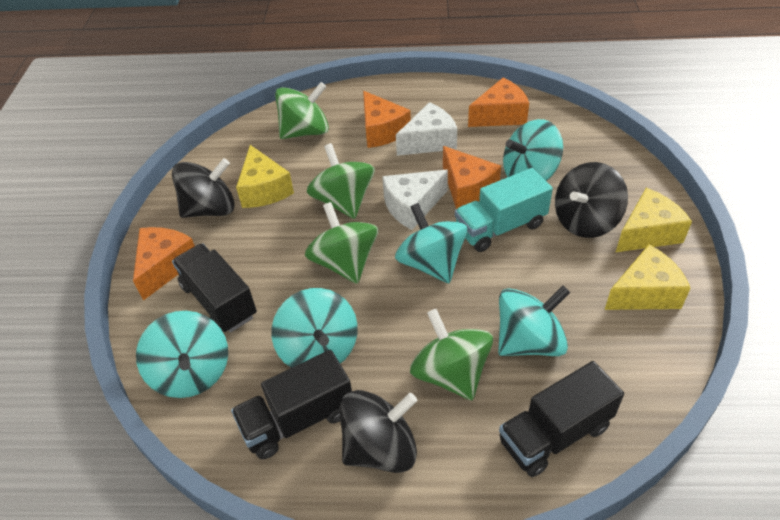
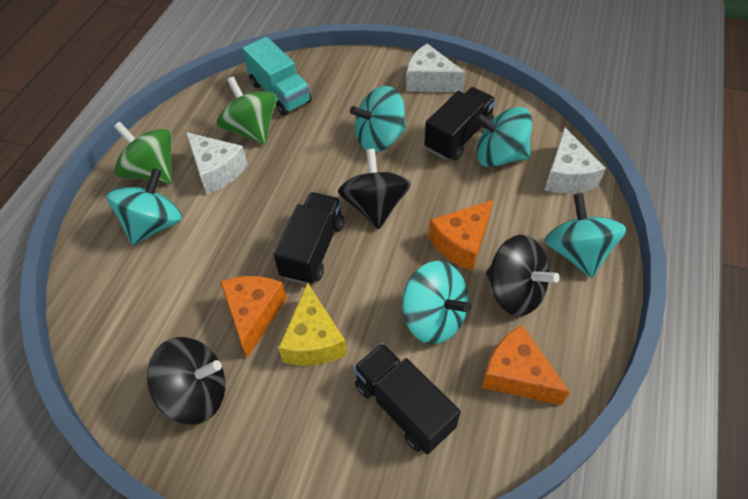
green spinning top: [275,82,329,139] [305,202,378,284] [307,143,375,219] [410,309,493,400] = 4 -> [114,122,172,184] [217,76,277,145] = 2
orange cheese: [133,227,195,301] [363,91,411,148] [443,146,501,209] [468,78,529,127] = 4 -> [220,276,287,358] [429,200,493,271] [481,325,570,405] = 3
white cheese: [382,170,448,230] [396,102,457,156] = 2 -> [186,132,248,194] [406,43,465,92] [544,127,606,193] = 3
yellow cheese: [236,145,294,208] [605,244,691,310] [616,188,692,252] = 3 -> [278,283,347,366] = 1

